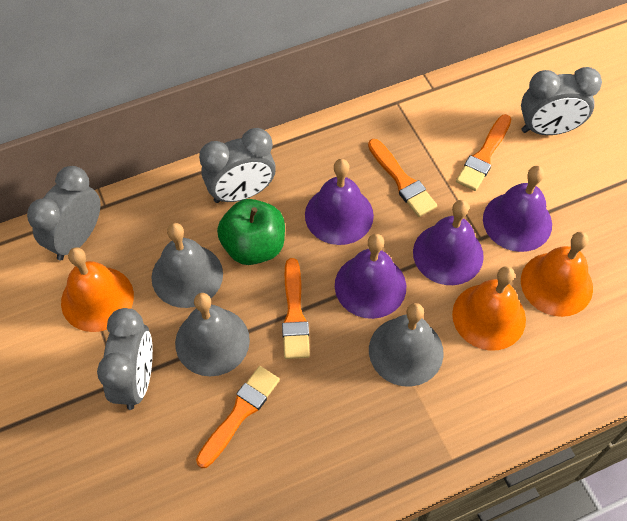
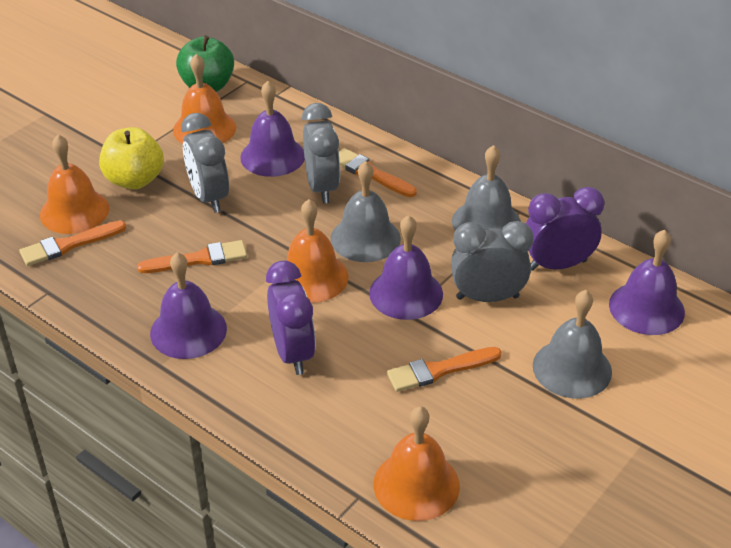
grey clock: [27,166,100,260] [97,308,153,410] [199,128,276,203] [521,67,602,135] = 4 -> [181,113,229,213] [302,103,340,203] [451,221,534,302] = 3
orange bell: [61,247,134,332] [452,266,526,351] [521,232,593,317] = 3 -> [40,135,109,234] [173,54,236,144] [286,199,349,303] [374,406,460,521] = 4
purple clock: none = 0 -> [266,261,316,375] [526,187,604,271] = 2
yellow apple: none = 0 -> [99,127,164,189] = 1

